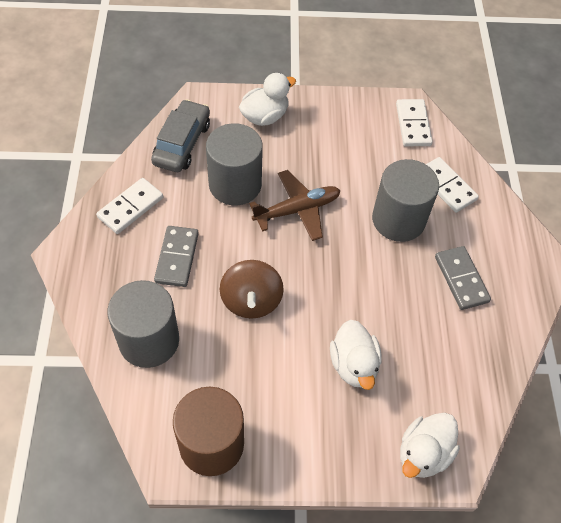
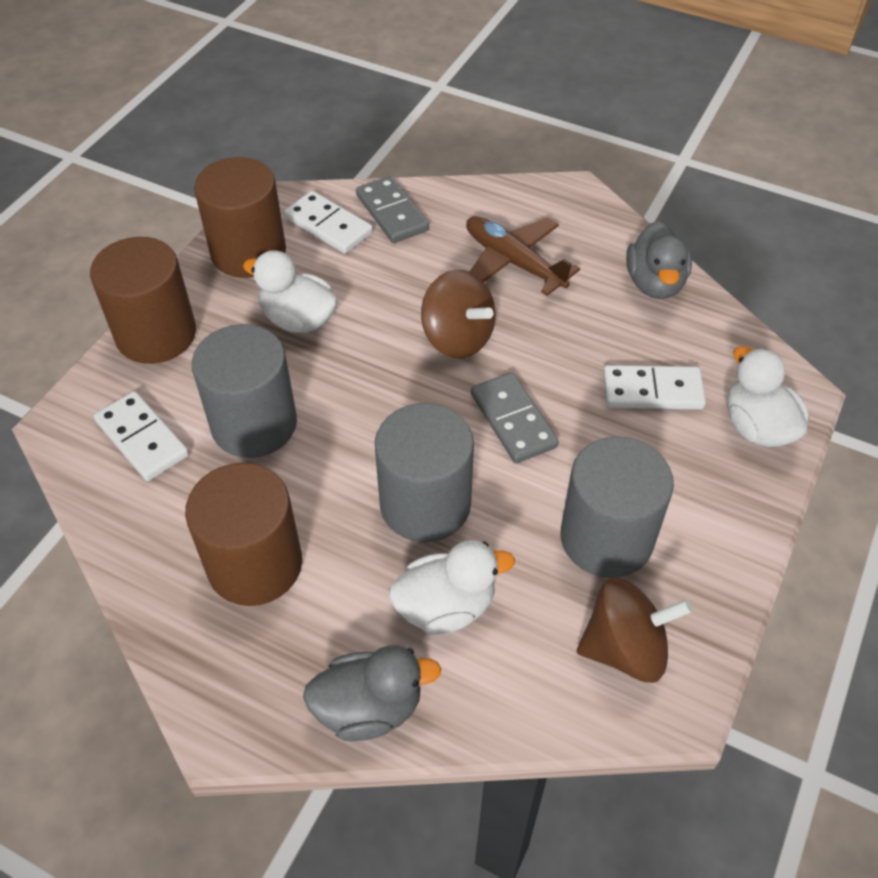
brown cylinder: [173,387,244,476] = 1 -> [90,237,196,364] [185,463,302,606] [194,157,286,278] = 3
brown spinning top: [220,260,284,319] = 1 -> [421,270,496,358] [577,577,692,683] = 2
grey car: [151,99,210,172] = 1 -> none = 0
grey duck: none = 0 -> [303,645,441,741] [626,221,692,299] = 2

